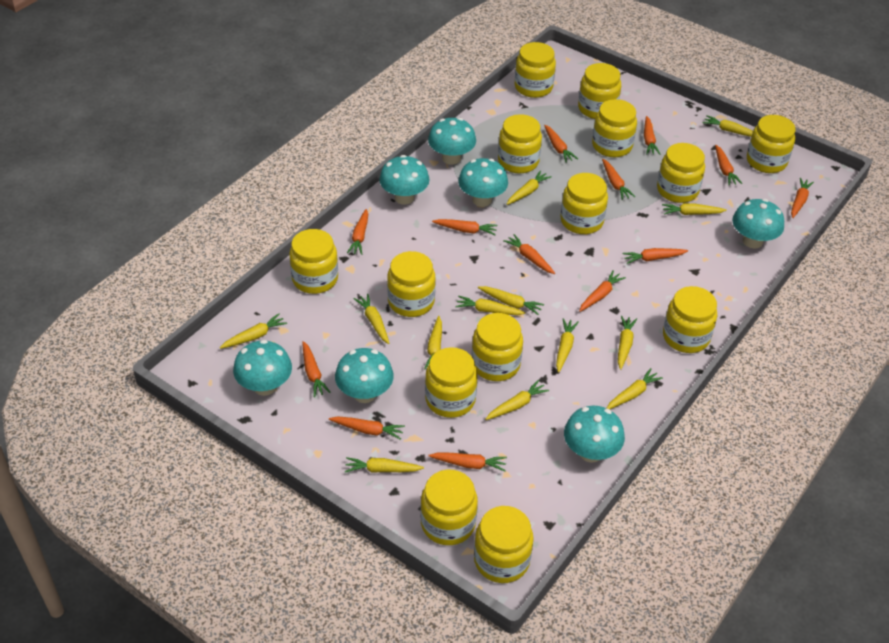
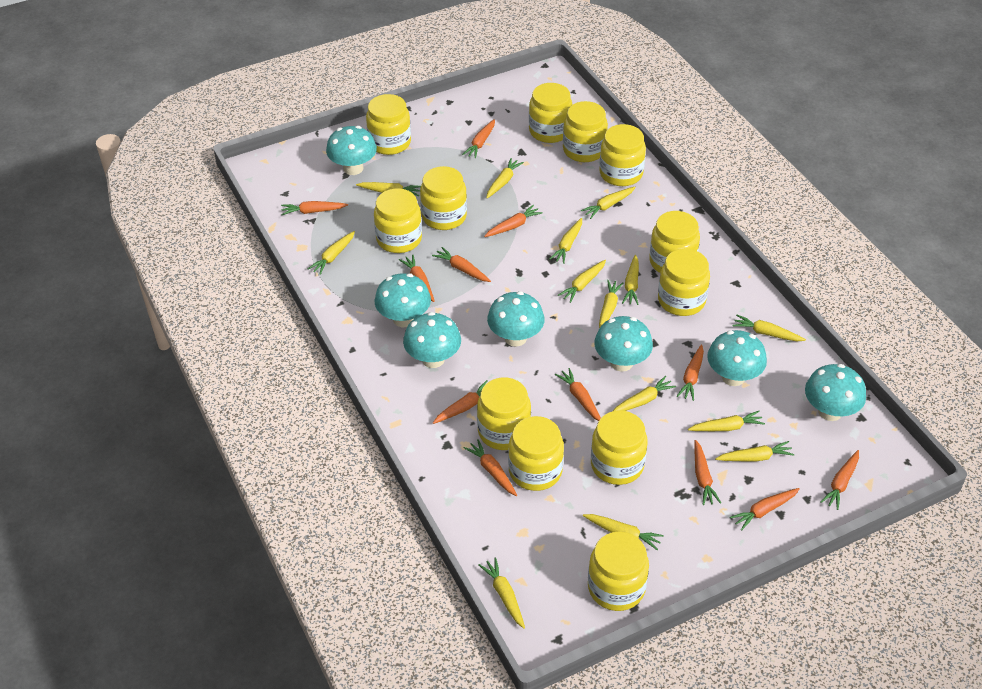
orange carrot: [302,341,331,397] [329,416,405,440] [347,209,368,255] [429,453,507,471] [432,219,498,235] [503,234,555,274] [544,125,578,163] [579,270,626,312] [602,159,635,200] [622,248,688,264] [644,116,660,155] [715,145,743,185] [791,178,814,218] = 13 -> [281,201,348,215] [399,254,435,302] [432,247,491,282] [433,380,487,424] [462,119,495,158] [464,439,517,496] [484,205,543,237] [555,368,601,421] [677,344,704,401] [694,440,721,505] [730,488,800,531] [820,450,859,510] = 12
yellow carrot: [220,314,287,349] [345,457,424,473] [354,294,389,344] [424,316,442,369] [455,296,525,315] [478,286,544,315] [485,380,549,420] [506,170,552,205] [556,318,579,373] [607,368,663,409] [618,316,637,370] [662,203,727,215] [703,115,753,137] = 13 -> [308,231,355,275] [356,182,421,196] [479,557,525,629] [486,158,524,198] [549,218,582,264] [558,260,606,303] [581,187,636,219] [583,514,664,550] [599,280,623,328] [613,376,676,411] [622,255,639,305] [688,411,765,431] [715,441,794,462] [732,315,806,341] = 14
yellow jar: [289,229,338,294] [387,251,436,317] [420,470,478,545] [425,347,478,418] [472,313,523,381] [474,506,534,583] [498,114,542,173] [514,42,556,98] [560,173,608,234] [578,63,621,119] [592,99,637,157] [657,143,705,203] [663,286,717,353] [747,115,796,173] = 14 -> [366,94,411,155] [374,189,422,253] [420,166,467,230] [477,377,531,450] [508,416,564,491] [529,83,572,143] [563,101,608,162] [588,532,649,611] [591,410,647,485] [599,124,646,186] [649,211,700,273] [658,249,710,316] = 12

